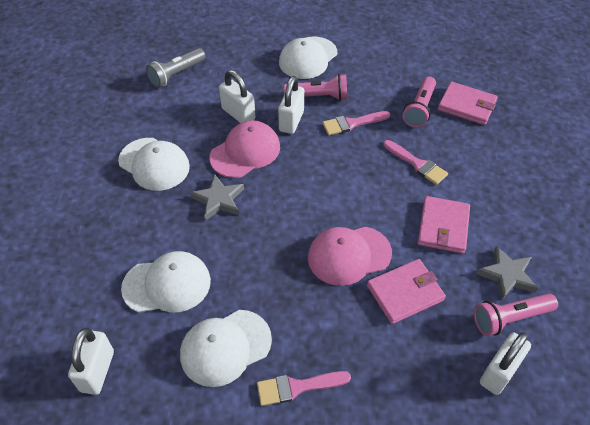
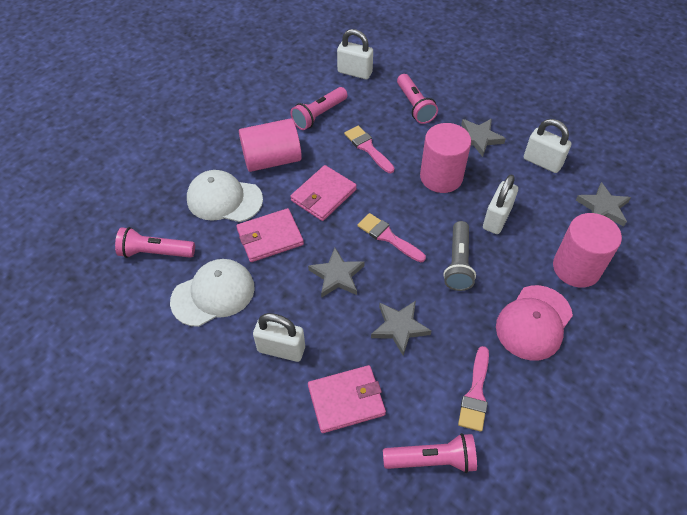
grey star: [190,174,244,221] [476,246,538,300] = 2 -> [308,248,365,298] [371,301,431,356] [461,119,506,157] [576,182,631,226] = 4
pink cap: [209,120,280,178] [308,227,392,286] = 2 -> [496,285,573,361] = 1
pink cylinder: none = 0 -> [239,118,302,172] [420,123,471,193] [553,213,622,288] = 3
pink flashlight: [284,74,347,101] [402,76,436,128] [474,293,558,336] = 3 -> [115,227,195,258] [290,87,348,130] [383,433,477,473] [397,74,438,124] = 4
white cap: [118,138,190,191] [121,251,211,313] [180,310,272,387] [279,37,337,79] = 4 -> [170,259,255,327] [187,170,263,222] = 2

